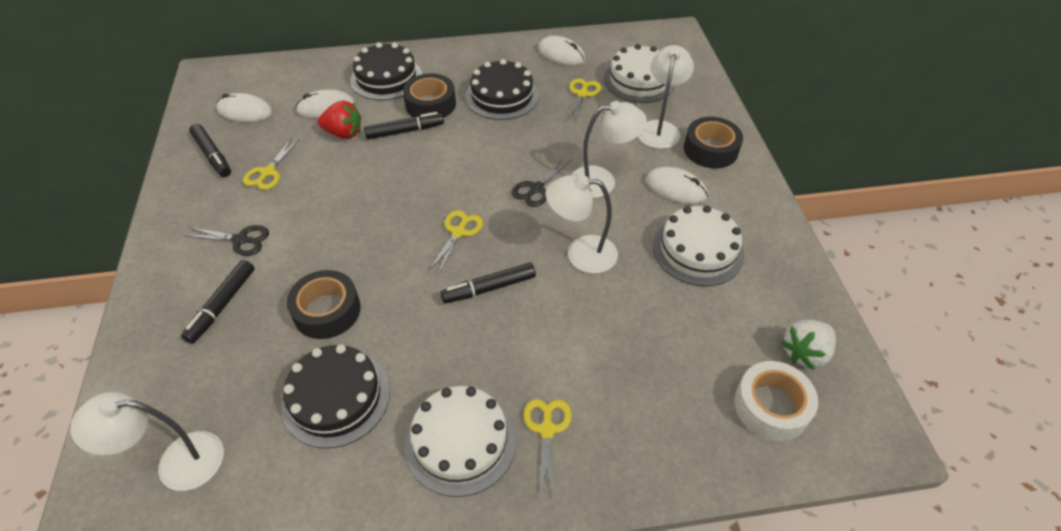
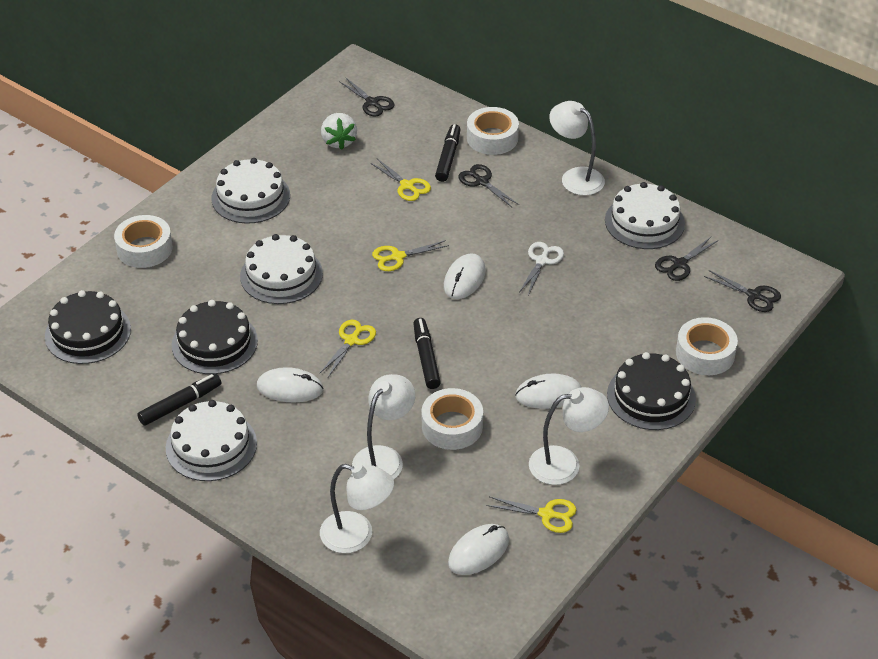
black marker: [181,260,255,344] [189,124,231,177] [364,112,444,140] [440,262,536,304] = 4 -> [137,374,222,426] [413,318,441,389] [435,124,461,182] = 3
black scissors: [184,225,269,256] [512,157,571,207] = 2 -> [339,77,394,116] [458,164,519,208] [655,237,717,281] [704,270,781,312] = 4
black tape: [287,270,361,339] [403,73,456,118] [684,117,743,169] = 3 -> none = 0
red strawberry: [318,100,361,139] = 1 -> none = 0
white cake: [405,386,516,497] [604,44,675,103] [653,206,744,286] = 3 -> [166,400,257,481] [212,158,290,224] [240,234,323,304] [605,182,685,249] = 4
white scissors: none = 0 -> [520,242,564,295] = 1
white tape: [734,361,818,441] = 1 -> [114,215,173,268] [422,388,483,450] [467,107,519,155] [676,317,738,375] = 4

